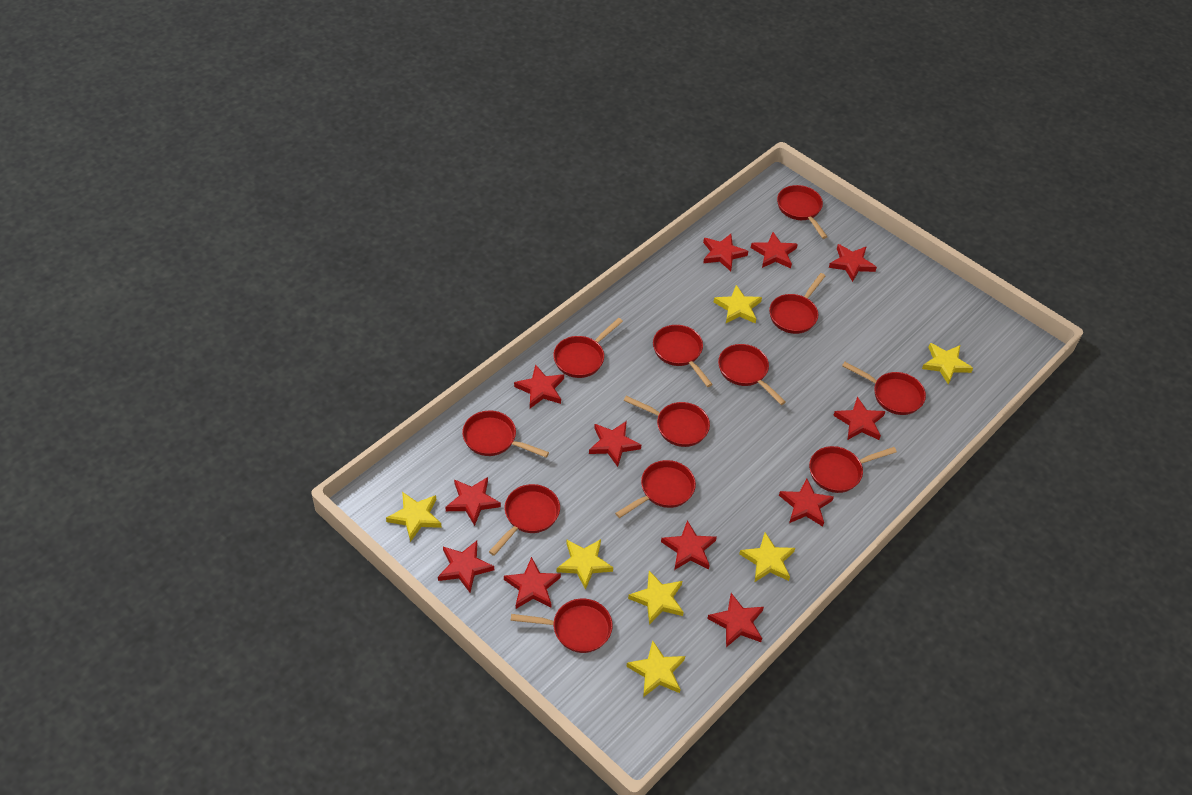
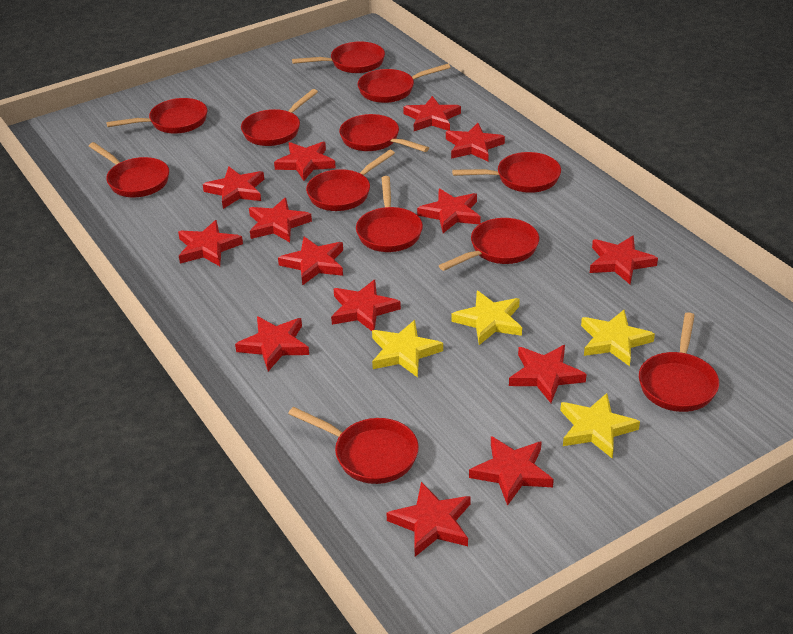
red star: [438,541,494,592] [445,477,501,526] [504,557,561,609] [514,364,564,408] [589,421,641,467] [661,520,717,570] [703,234,748,271] [707,593,764,647] [751,232,798,268] [779,478,834,527] [829,244,877,282] [833,397,886,440] = 12 -> [178,220,243,266] [203,166,264,209] [235,316,309,371] [249,198,312,242] [274,142,336,181] [278,237,343,286] [331,280,401,331] [386,482,471,557] [403,96,461,131] [417,189,481,233] [446,123,505,161] [469,436,554,506] [509,345,587,403] [590,235,658,284] = 14
yellow star: [386,492,442,542] [557,539,613,590] [626,640,685,697] [628,571,684,625] [714,285,762,324] [739,533,795,582] [922,343,973,385] = 7 -> [372,320,443,377] [451,291,522,345] [560,393,640,459] [581,310,655,366] = 4

